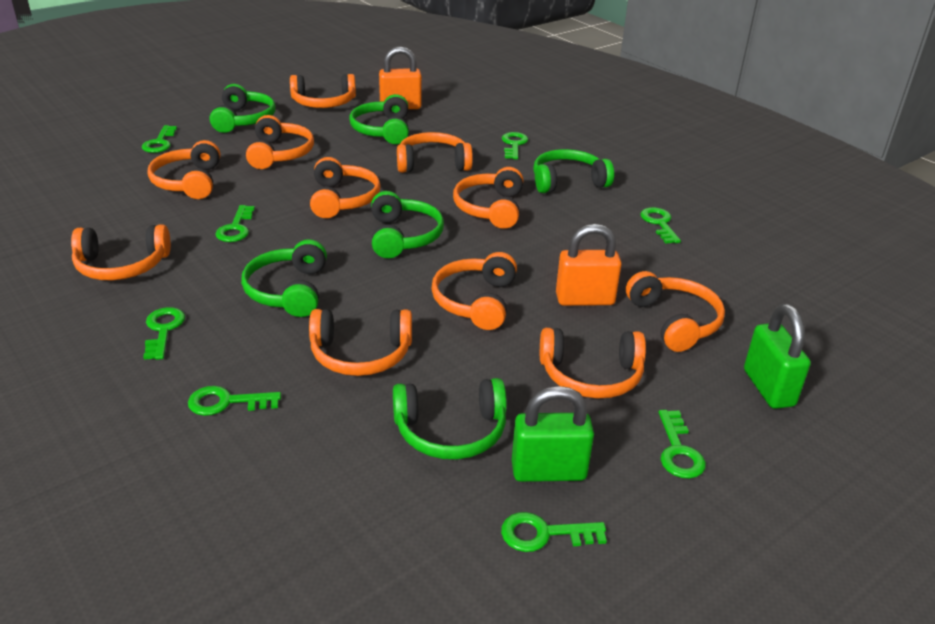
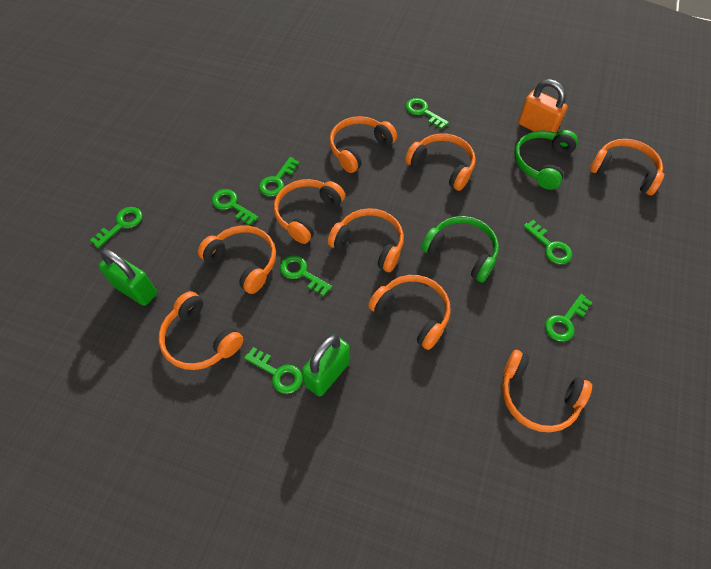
green headphones: [210,84,276,133] [241,239,327,317] [349,94,409,144] [371,191,444,258] [393,378,507,460] [533,149,614,193] = 6 -> [421,216,499,282] [514,130,578,190] = 2
orange headphones: [71,224,171,280] [148,140,220,199] [246,115,314,169] [290,74,356,108] [309,309,412,376] [310,157,381,218] [397,132,473,173] [431,252,517,330] [453,167,523,229] [540,328,646,399] [626,271,725,352] = 11 -> [159,291,243,370] [198,226,276,294] [274,179,345,244] [328,208,404,272] [329,116,397,173] [368,275,451,350] [405,134,476,191] [502,350,592,432] [590,139,664,195] = 9
orange padlock: [379,46,422,109] [556,224,622,306] = 2 -> [518,79,568,133] = 1

